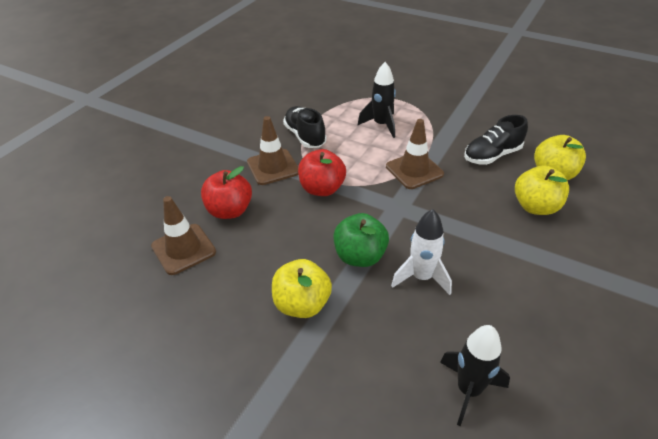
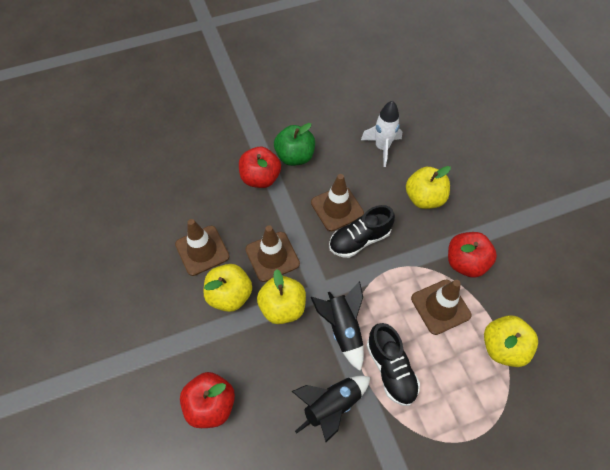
brown traffic cone: [151,196,216,275] [247,116,298,185] [386,119,444,189] = 3 -> [175,219,230,276] [245,225,300,282] [311,174,364,231] [411,280,472,335] = 4
red apple: [201,166,252,219] [298,149,346,196] = 2 -> [180,372,235,428] [239,147,281,188] [448,232,497,278] = 3
yellow apple: [272,259,332,318] [515,166,569,215] [534,135,586,180] = 3 -> [203,264,252,312] [257,269,306,324] [406,166,451,209] [484,315,538,367] = 4

